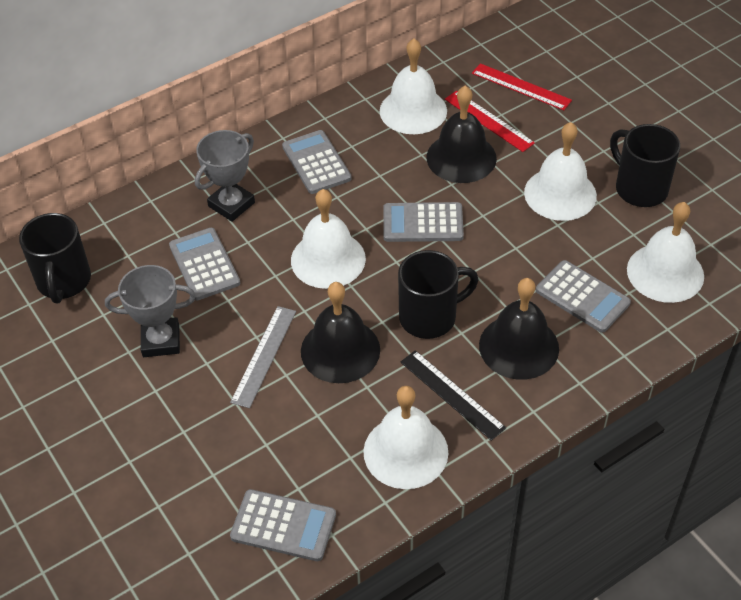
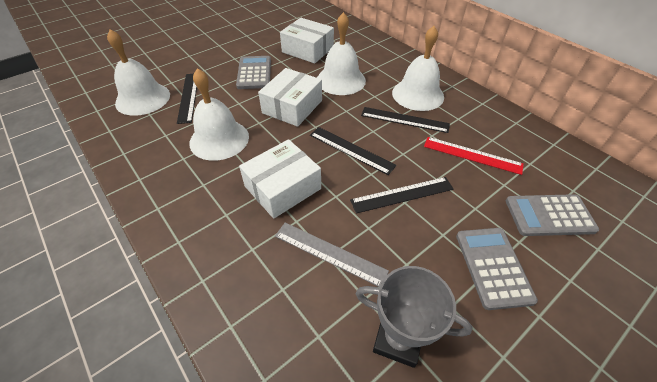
black bell: [301,282,380,383] [426,86,497,183] [479,278,559,380] = 3 -> none = 0
black mug: [19,213,91,303] [398,250,479,339] [610,124,680,207] = 3 -> none = 0
black ruler: [401,350,506,441] = 1 -> [177,74,197,124] [310,127,397,175] [350,177,454,214] [361,107,450,133] = 4
grey calculator: [169,228,240,300] [230,489,336,561] [282,130,352,194] [383,202,464,242] [536,260,631,333] = 5 -> [236,56,271,89] [456,228,538,310] [506,194,599,236] = 3
grey trophy: [105,265,196,357] [195,130,255,222] = 2 -> [356,266,473,368] = 1
red ruler: [445,91,535,152] [472,63,572,110] = 2 -> [424,137,524,175] = 1
white bell: [291,189,366,289] [363,386,448,489] [380,39,447,134] [524,122,597,221] [627,202,704,303] = 5 -> [107,29,170,116] [190,68,249,161] [317,12,366,95] [392,26,444,111] = 4
white box: none = 0 -> [239,139,321,219] [258,68,322,127] [280,18,334,63] = 3

